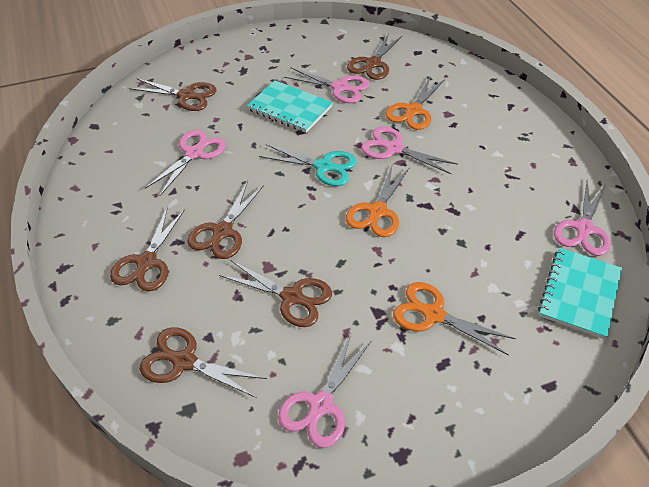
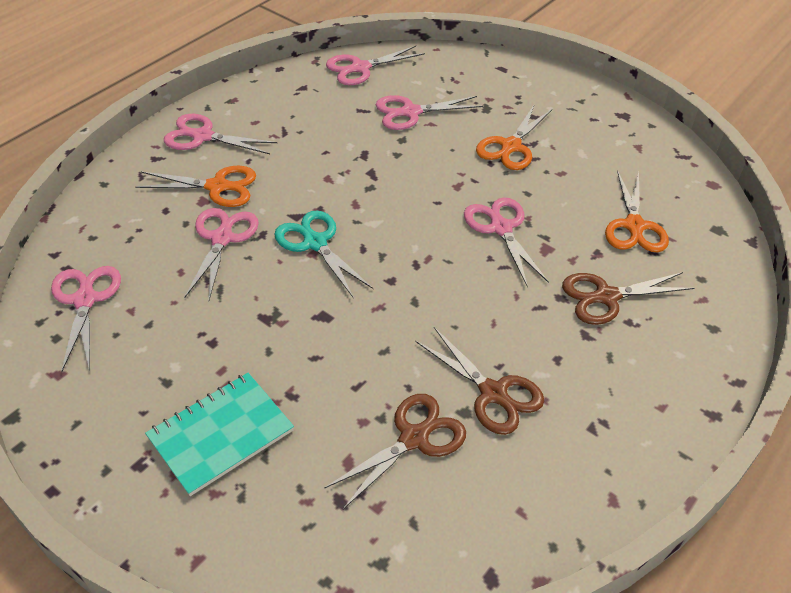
brown scissors: [110,206,185,292] [129,78,217,111] [140,327,267,398] [187,181,264,259] [219,260,332,327] [347,34,402,80] = 6 -> [324,394,466,509] [416,327,544,435] [562,272,694,325] = 3
pink scissors: [145,130,226,196] [278,334,372,448] [284,67,370,103] [361,127,458,174] [554,180,611,256] = 5 -> [51,266,121,372] [164,114,277,154] [184,208,259,300] [326,46,425,85] [376,95,483,130] [464,198,549,287] = 6
turquoise notebook: [247,80,333,133] [538,248,622,339] = 2 -> [145,373,294,496] = 1

